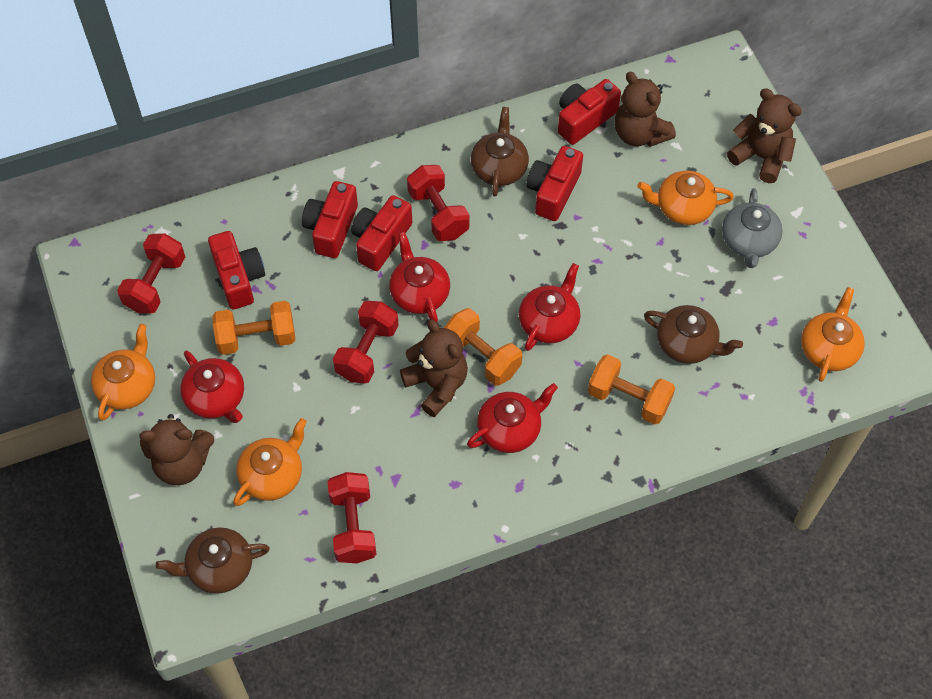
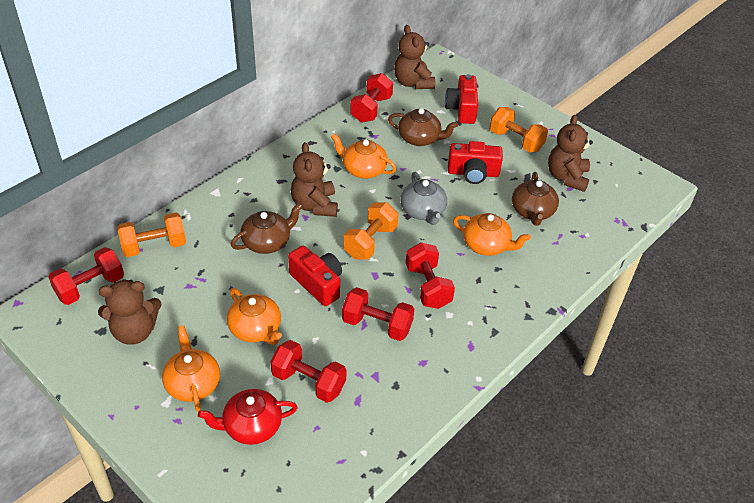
red camera: [208,231,265,310] [302,181,358,258] [351,195,412,271] [526,146,583,221] [558,79,621,145] = 5 -> [288,245,342,306] [445,74,478,124] [448,141,503,184] = 3
red dumbbell: [117,234,185,314] [327,472,376,563] [333,301,399,384] [407,165,470,241] = 4 -> [49,247,124,305] [270,340,346,403] [342,287,414,341] [350,73,393,123] [406,242,455,309] = 5
red teapot: [180,351,244,423] [389,232,450,322] [467,383,558,453] [519,263,580,351] = 4 -> [198,389,298,445] = 1

